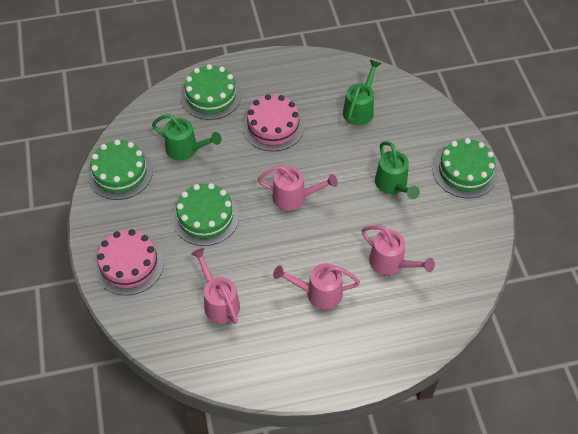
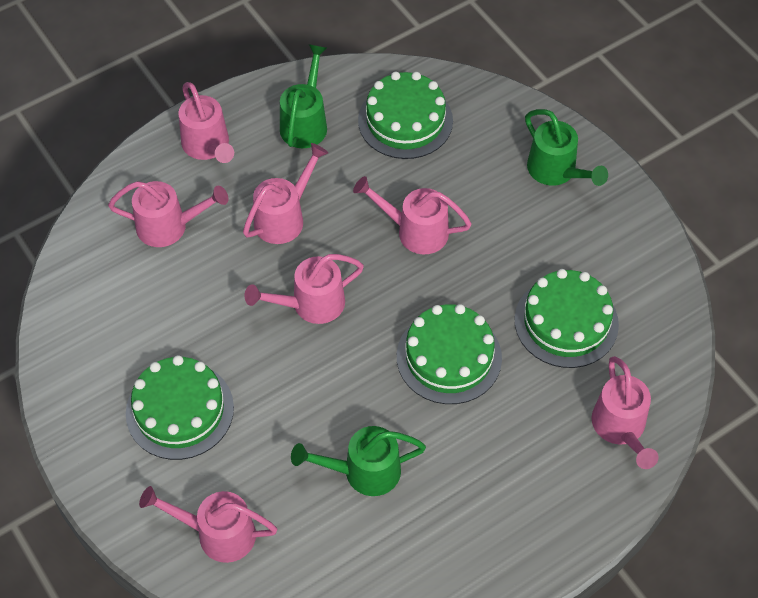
pink cake: [94,229,164,295] [242,94,304,151] = 2 -> none = 0
pink watering can: [191,248,240,324] [258,165,338,210] [273,263,360,309] [362,226,435,275] = 4 -> [108,181,228,247] [139,486,277,563] [178,82,234,163] [243,143,328,244] [245,254,364,324] [353,176,472,254] [591,356,659,469] = 7

